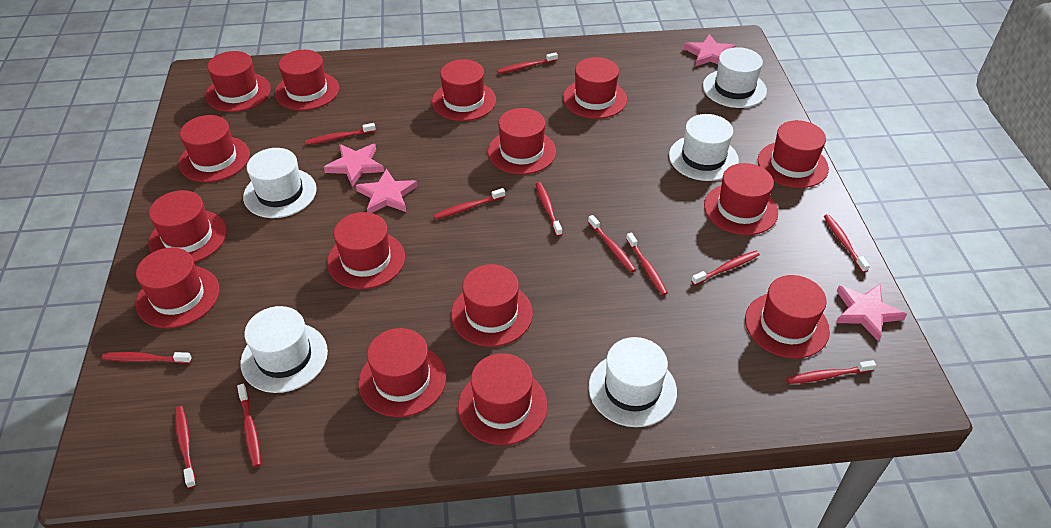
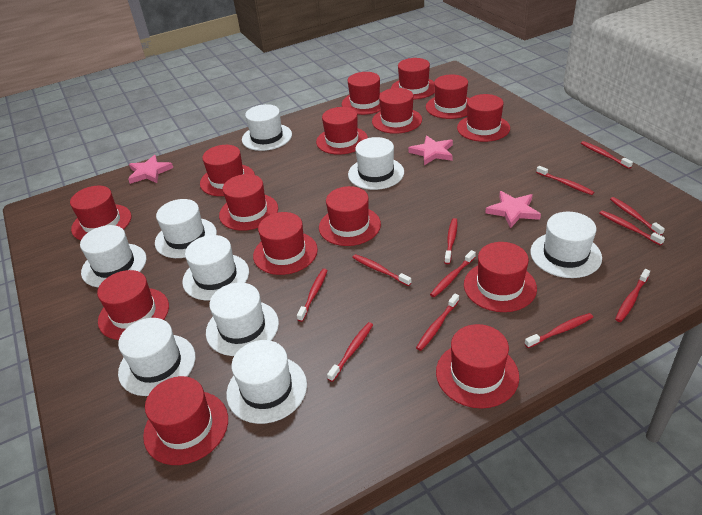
pink star: [324,144,384,187] [356,168,418,213] [684,34,736,66] [836,284,907,342] = 4 -> [128,155,173,184] [408,135,453,165] [485,191,541,228] = 3
white hat: [240,306,328,393] [243,148,317,218] [588,337,677,427] [669,114,739,181] [703,47,767,108] = 5 -> [80,225,146,287] [118,318,196,396] [155,199,217,258] [182,235,249,301] [206,283,279,356] [226,340,307,424] [242,104,292,151] [348,137,404,190] [530,212,602,278] = 9

